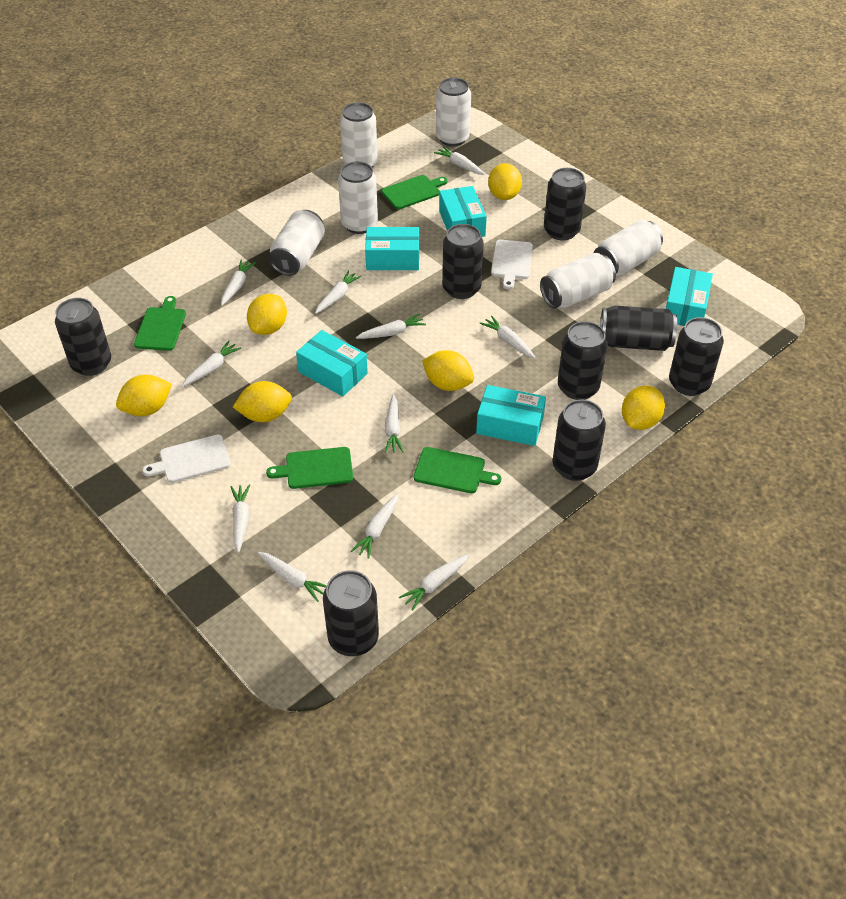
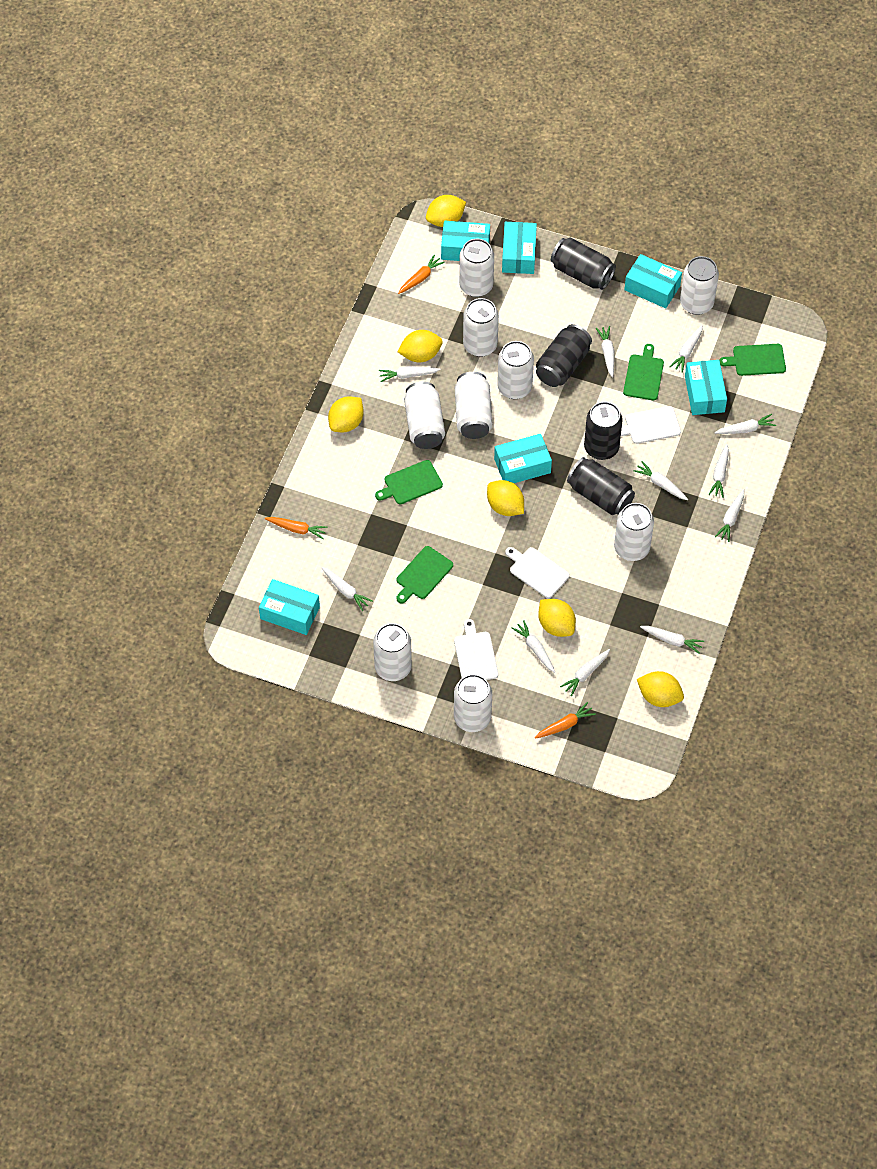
black can: [55,298,111,376] [323,570,379,656] [442,224,484,299] [544,168,586,241] [553,399,606,481] [558,321,608,400] [600,305,677,351] [669,317,724,396] = 8 -> [536,324,592,387] [551,238,616,290] [567,457,635,515] [584,402,623,460] = 4
orange carrot: none = 0 -> [265,517,328,539] [398,254,445,294] [535,702,596,739] = 3
turquoise box: [296,330,368,396] [365,227,419,270] [439,186,487,237] [476,385,546,446] [666,267,713,326] = 5 -> [259,579,320,635] [441,221,490,261] [494,434,552,483] [502,222,537,274] [624,254,682,309] [685,360,727,415] = 6
white can: [269,210,325,276] [338,161,378,234] [340,102,378,168] [436,78,471,146] [540,253,616,309] [593,220,663,276] = 6 -> [373,623,412,681] [404,382,445,449] [454,674,492,732] [455,372,492,439] [459,239,494,297] [463,298,499,357] [497,341,534,399] [614,503,654,561] [680,256,719,315] = 9
white cutting board: [142,435,231,483] [491,240,533,289] = 2 -> [454,619,498,680] [505,547,570,598] [621,406,681,444] = 3

